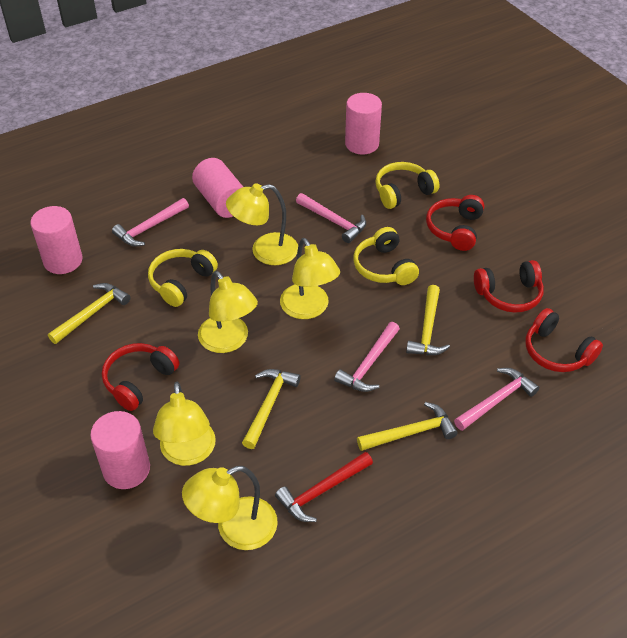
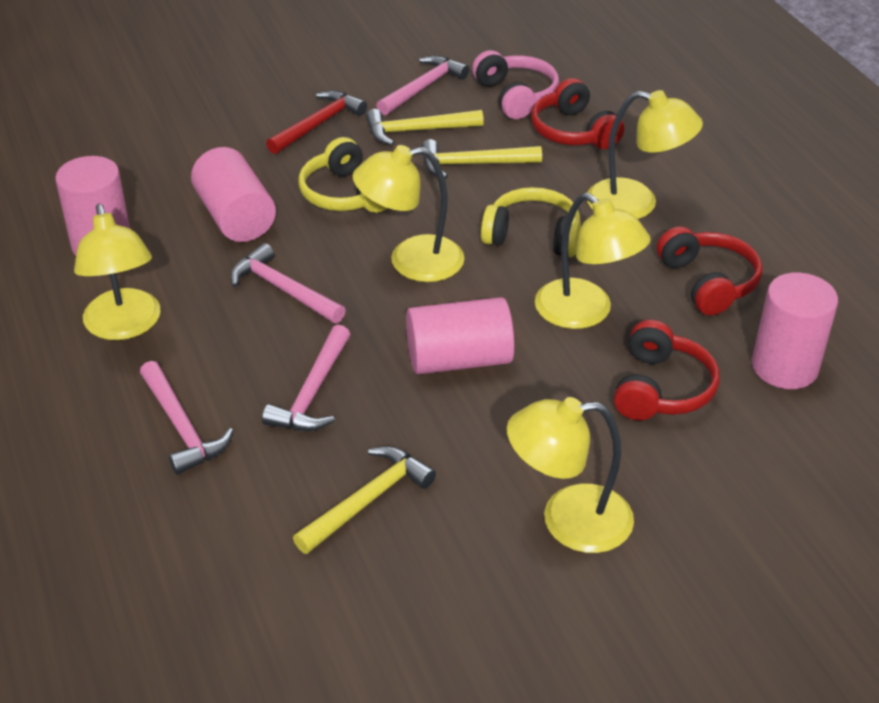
pink headphones: none = 0 -> [472,50,559,119] = 1
red headphones: [102,343,180,411] [426,195,484,251] [474,260,544,313] [526,308,603,372] = 4 -> [531,78,624,149] [614,320,720,420] [657,226,763,315] = 3
yellow hammer: [48,283,131,344] [242,369,301,449] [357,402,458,451] [406,285,450,355] = 4 -> [293,446,436,554] [366,109,484,146] [421,139,542,179] = 3
yellow headphones: [148,249,218,307] [353,227,419,285] [375,162,439,209] = 3 -> [298,137,387,213] [481,187,581,257] = 2

